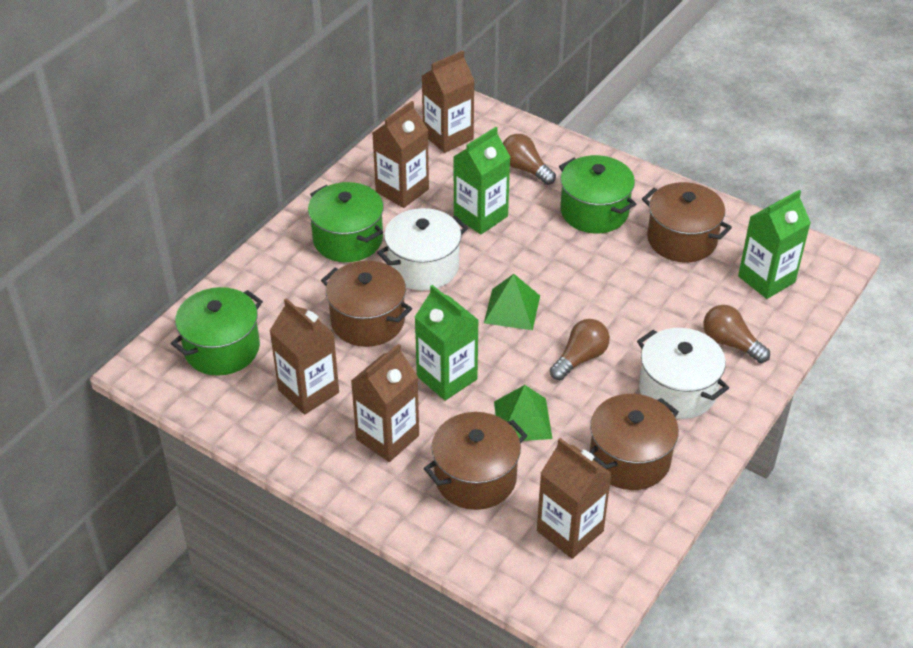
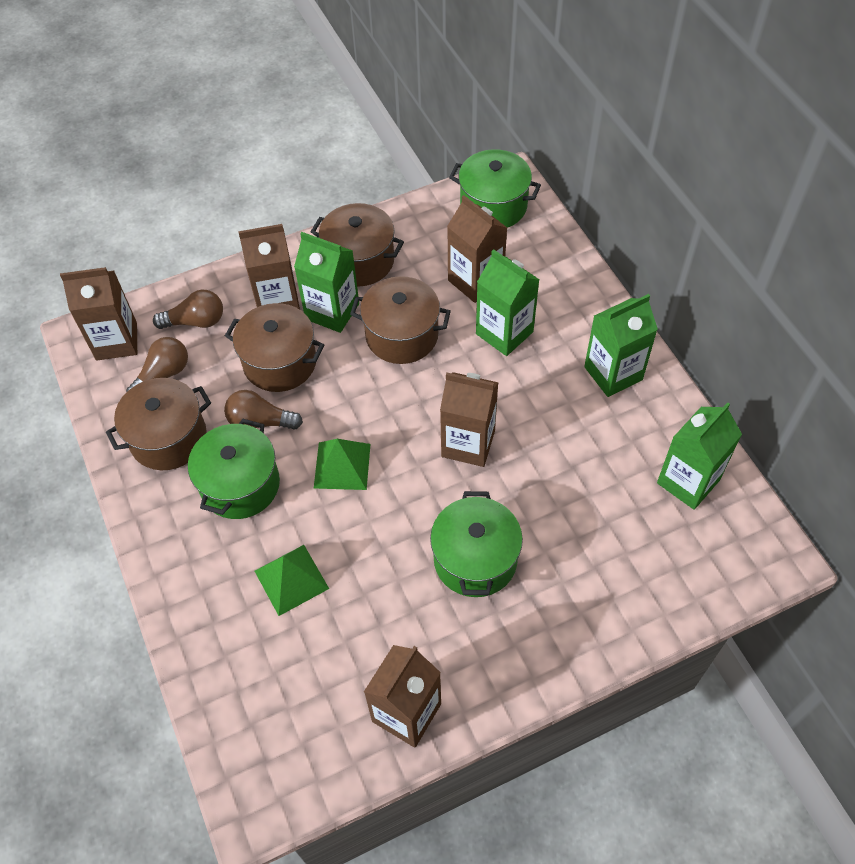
green carton: [415,285,479,401] [454,127,510,234] [738,190,811,299] = 3 -> [294,232,359,333] [476,249,539,356] [584,294,658,397] [657,402,742,510] = 4
white pot: [377,208,468,291] [637,328,729,419] = 2 -> none = 0

